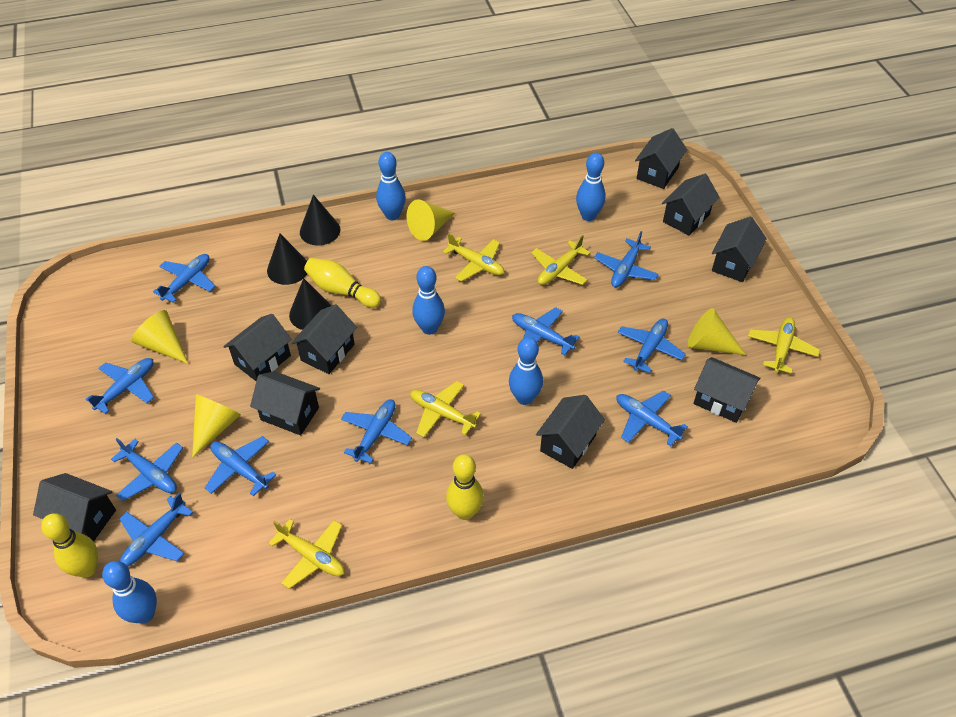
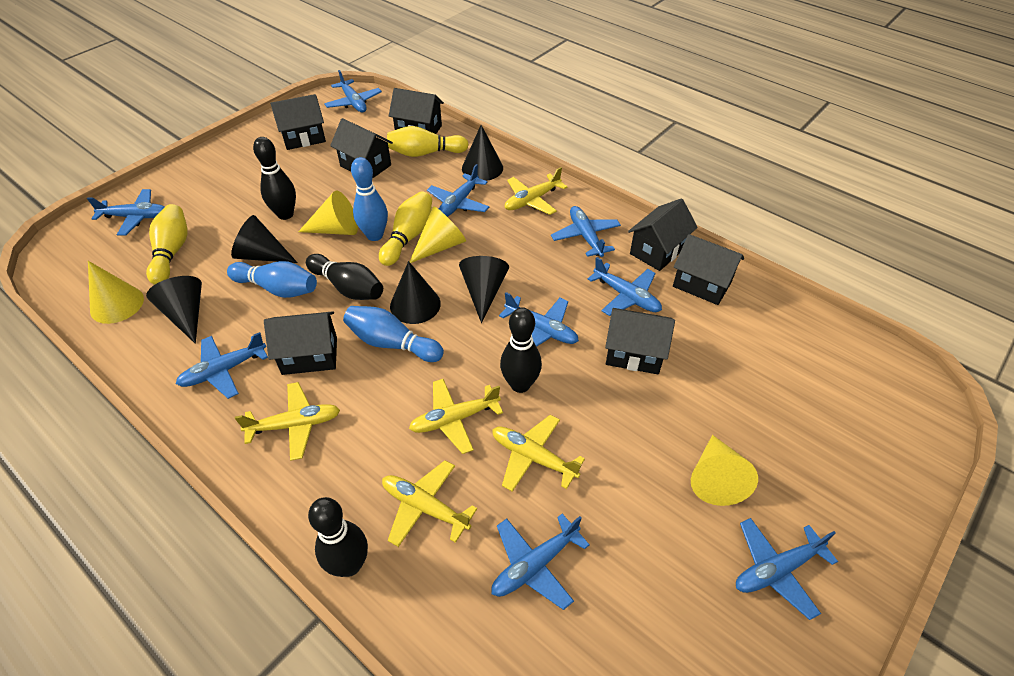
black bowling pin: none = 0 -> [253,137,296,220] [306,254,383,300] [308,497,368,577] [500,307,542,393] = 4
black cone: [267,234,307,285] [289,278,331,330] [300,195,340,245] = 3 -> [146,276,202,344] [231,215,298,263] [390,261,441,324] [459,256,509,323] [462,125,503,181] = 5
black house: [33,473,116,542] [223,314,292,381] [250,371,320,435] [291,304,357,374] [536,395,605,469] [635,128,687,189] [662,174,720,236] [693,357,761,423] [712,217,767,282] = 9 -> [264,311,337,375] [270,94,326,150] [330,118,393,179] [389,88,444,134] [605,308,675,374] [628,198,698,271] [673,234,744,305] = 7
blue bowling pin: [102,561,157,624] [376,152,406,220] [412,266,445,335] [509,337,543,405] [576,153,606,221] = 5 -> [227,261,317,298] [343,306,444,362] [351,157,388,241] = 3
blue plane: [86,358,154,414] [111,438,183,501] [120,493,193,567] [153,254,216,303] [205,436,276,496] [341,400,412,464] [512,307,579,356] [594,231,658,287] [616,390,688,446] [618,319,686,373] = 10 -> [87,189,165,236] [176,332,268,399] [324,70,382,112] [427,164,489,217] [492,514,590,610] [499,292,579,347] [551,206,621,257] [588,257,662,316] [736,518,838,620] = 9

